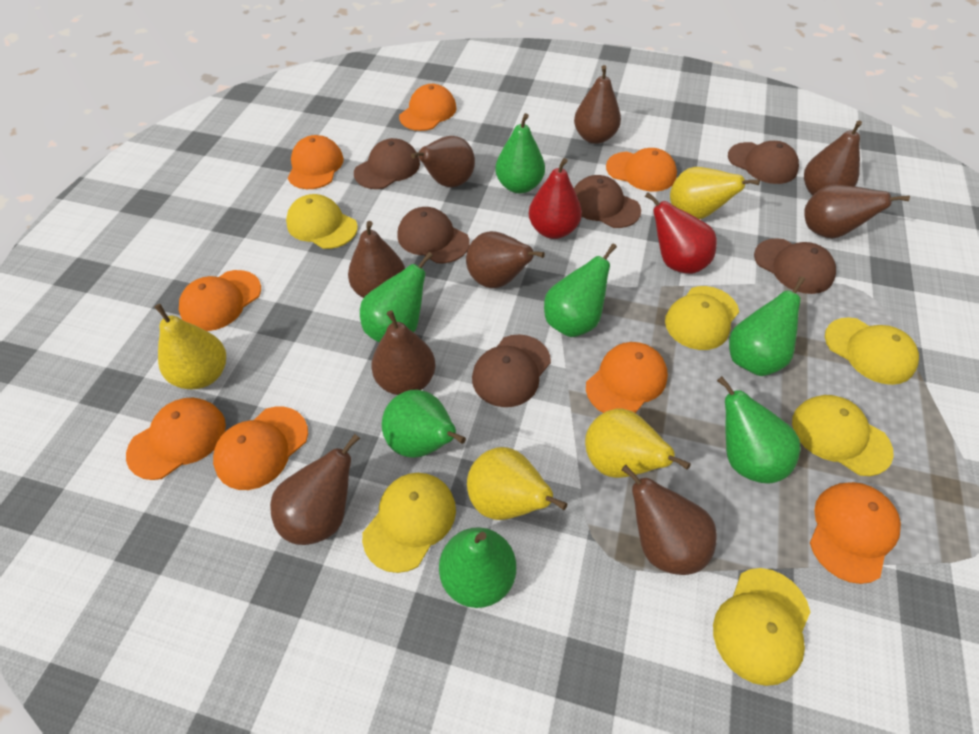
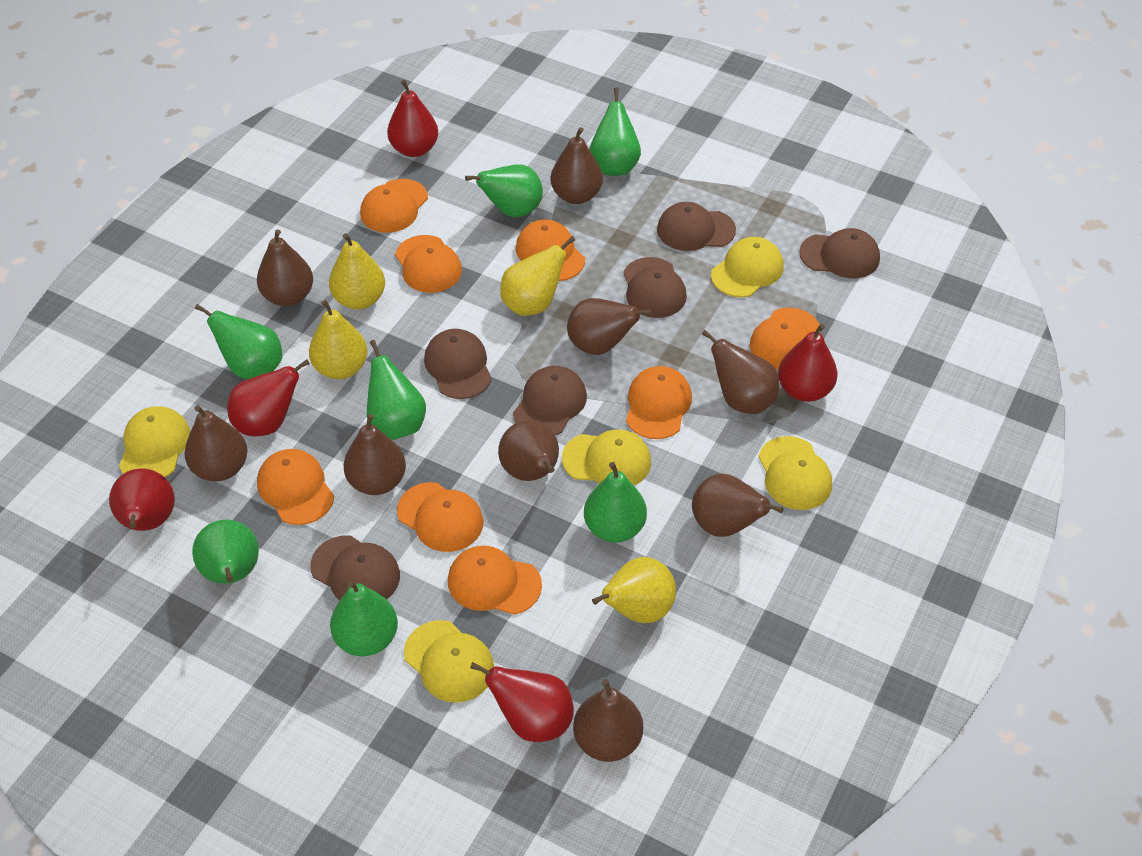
red pear: [529,158,582,239] [645,192,717,274] = 2 -> [109,468,175,531] [227,359,310,436] [387,80,438,157] [470,662,574,742] [778,324,838,402] = 5
yellow cap: [286,194,358,249] [362,473,456,573] [665,286,739,350] [713,568,810,686] [792,395,894,476] [825,317,919,385] = 6 -> [119,406,190,477] [404,620,494,703] [562,430,651,485] [711,237,784,297] [759,436,832,510] = 5

